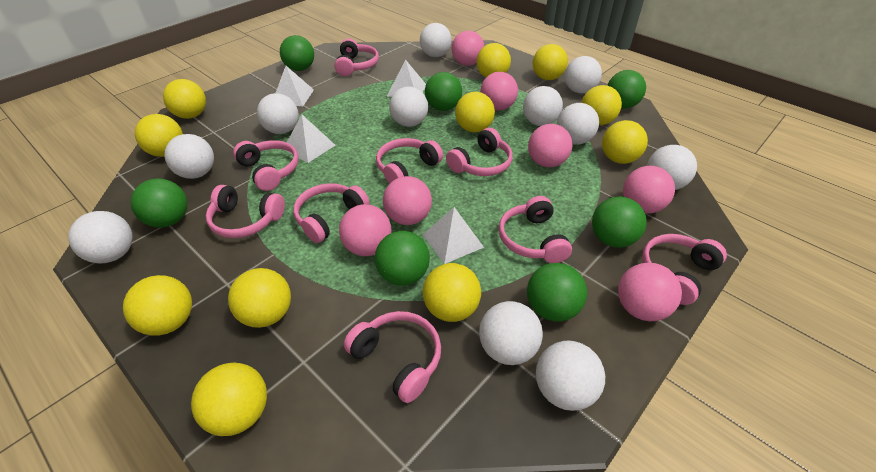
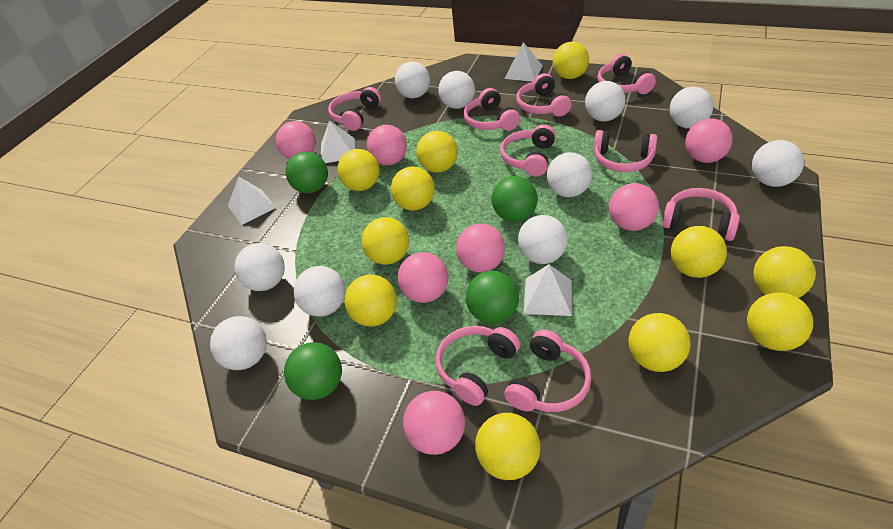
green ball: [131,178,187,228] [280,35,314,71] [375,231,430,286] [425,72,462,111] [527,263,587,322] [592,197,647,248] [607,70,646,109] = 7 -> [284,342,342,400] [286,152,328,193] [466,271,519,324] [492,176,538,222] = 4
white ball: [68,211,133,263] [164,134,214,179] [257,93,299,134] [389,86,428,127] [420,23,452,57] [479,301,543,365] [523,86,563,126] [536,341,605,411] [557,103,599,144] [565,56,602,93] [647,145,697,190] = 11 -> [210,316,267,370] [234,243,285,291] [293,266,345,317] [395,62,430,98] [438,71,475,109] [518,215,568,264] [547,152,592,197] [585,81,625,121] [670,87,713,129] [752,140,804,187] = 10

